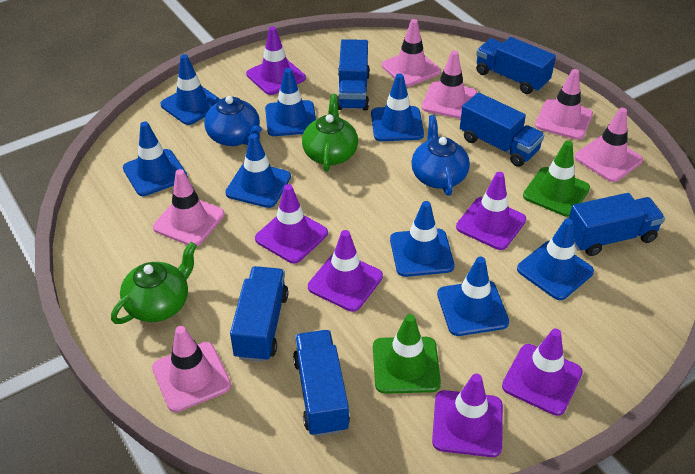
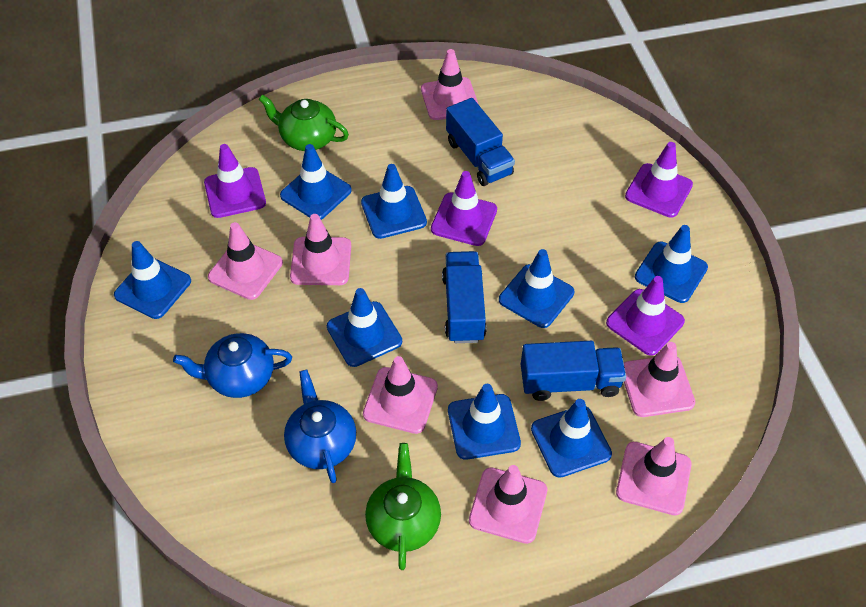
blue truck: [230,266,289,362] [293,330,350,437] [337,39,370,111] [460,92,544,167] [476,37,556,94] [569,193,665,256] = 6 -> [442,251,487,343] [446,98,515,186] [521,341,626,401] = 3
green traffic cone: [373,314,441,394] [523,141,590,217] = 2 -> none = 0
pink traffic cone: [152,326,231,412] [153,169,225,246] [382,19,441,87] [422,50,477,119] [535,69,593,140] [575,108,643,182] = 6 -> [208,222,283,300] [290,214,351,285] [363,356,438,434] [421,49,479,120] [469,465,547,544] [616,437,691,515] [624,342,695,417] = 7
purple traffic cone: [246,26,306,95] [255,184,328,264] [308,230,383,312] [432,374,503,457] [456,172,526,250] [502,328,583,416] = 6 -> [204,144,266,218] [431,171,497,246] [606,276,685,356] [625,142,693,218] = 4

